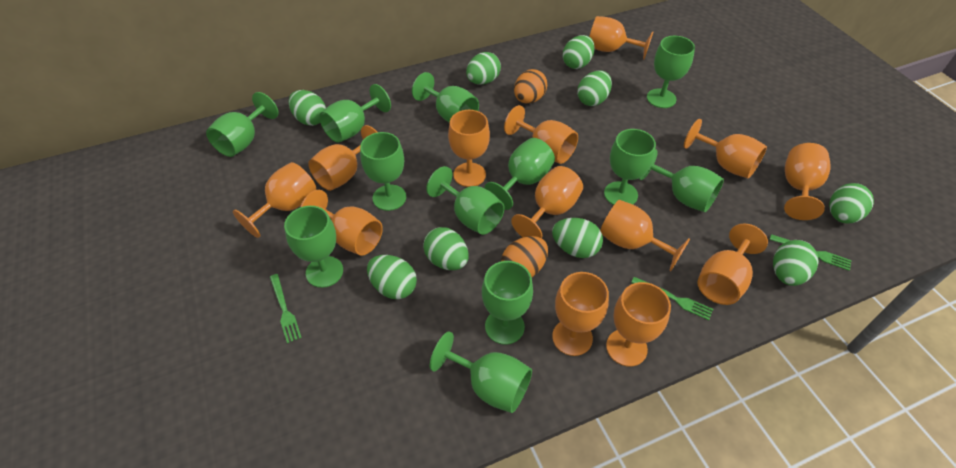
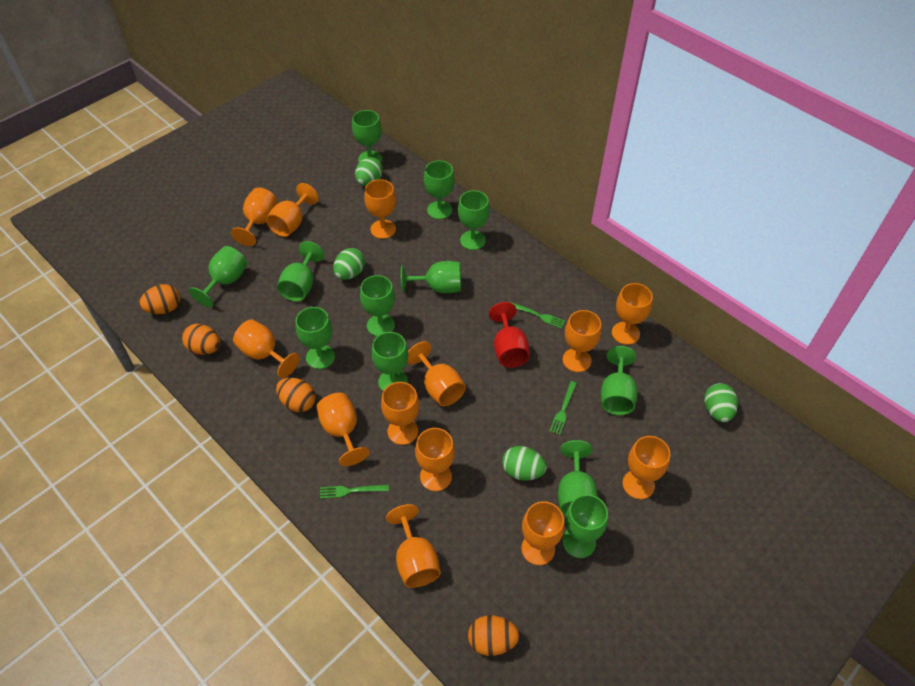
green egg: [288,90,326,126] [367,255,417,299] [423,227,469,270] [466,52,501,85] [552,218,603,258] [563,35,595,69] [577,71,612,106] [773,240,819,286] [829,183,874,224] = 9 -> [333,248,365,280] [355,157,383,186] [502,446,547,481] [704,383,738,422] = 4
orange egg: [501,236,548,277] [514,69,547,103] = 2 -> [139,284,180,314] [182,324,220,355] [276,378,316,412] [468,615,520,656] = 4
red goblet: none = 0 -> [489,302,530,368] = 1

